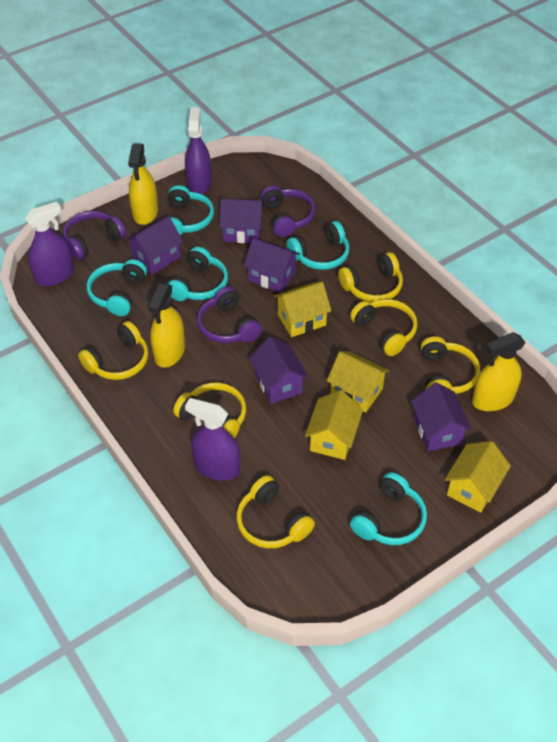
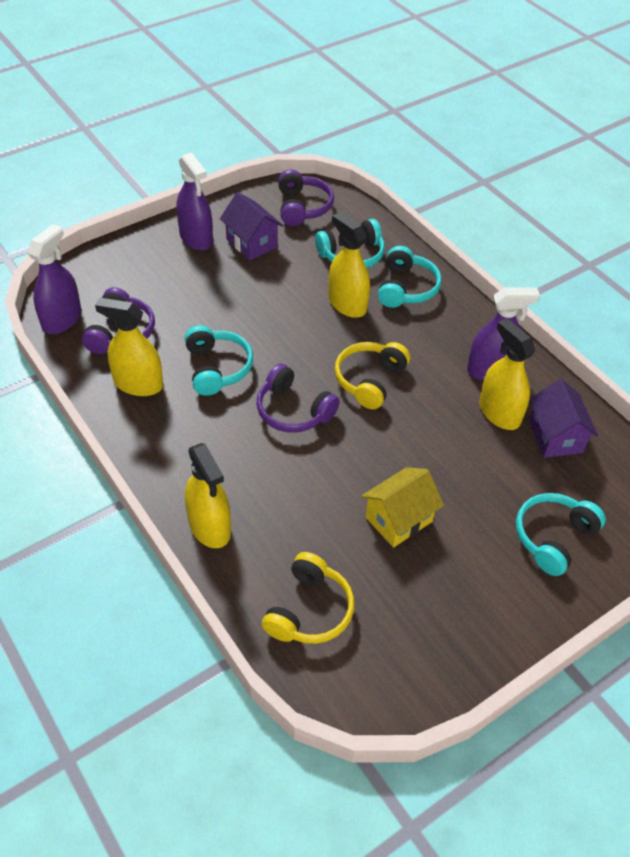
purple house: [126,216,183,275] [219,198,264,243] [244,238,300,293] [249,337,309,404] [411,382,472,452] = 5 -> [220,192,283,260] [529,379,598,458] = 2
turquoise headphones: [87,259,147,316] [165,185,214,235] [167,247,228,301] [286,221,350,270] [350,472,427,545] = 5 -> [185,325,253,396] [315,219,385,268] [378,246,441,308] [516,493,606,576] = 4
yellow headphones: [78,321,148,380] [173,383,246,439] [236,475,315,548] [338,252,403,302] [350,299,417,356] [421,336,480,394] = 6 -> [262,552,354,644] [335,342,410,409] = 2
yellow house: [274,282,331,337] [305,390,363,460] [327,351,390,413] [445,441,511,513] = 4 -> [361,467,444,548] = 1
yellow spray bottle: [128,143,158,225] [148,283,185,368] [472,332,526,411] = 3 -> [95,298,163,396] [185,443,231,548] [328,212,370,318] [479,318,535,430] = 4

